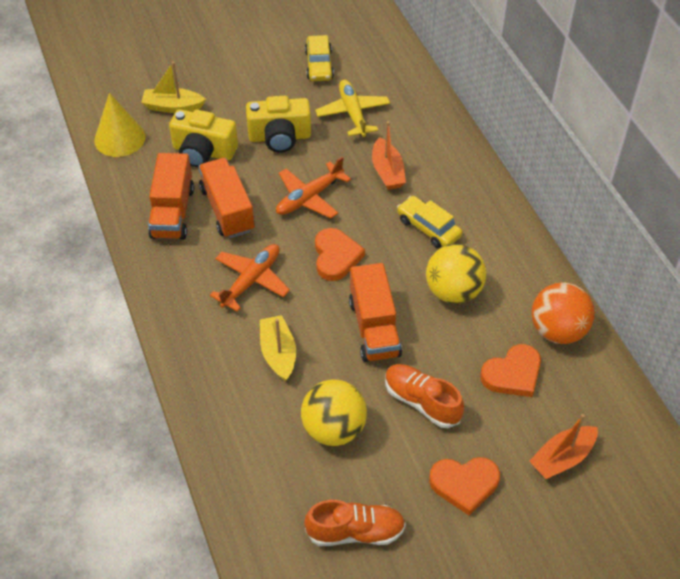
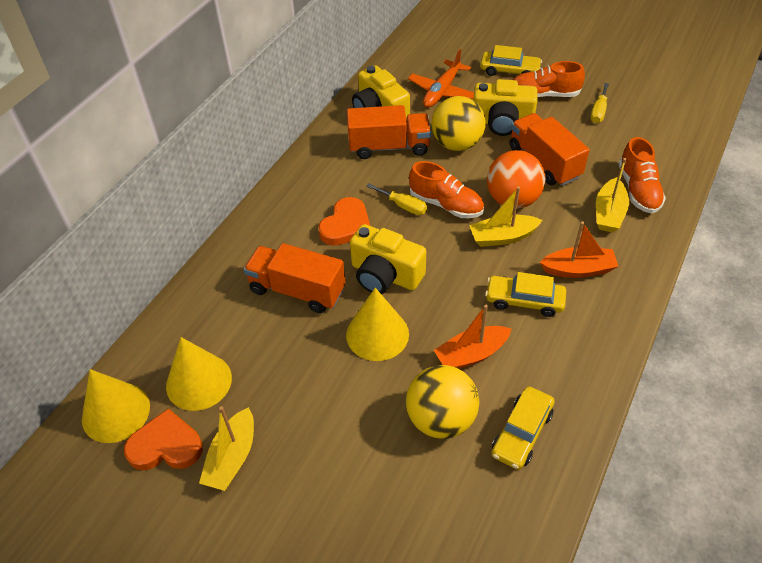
orange heart: [315,228,365,281] [429,457,500,516] [480,344,541,397] = 3 -> [124,408,203,470] [318,197,370,246] = 2
orange plane: [210,244,290,312] [276,157,351,218] = 2 -> [408,49,474,108] = 1
orange shoe: [304,500,406,546] [385,364,464,428] = 2 -> [409,161,484,218] [513,61,585,98] [618,137,666,214] = 3
yellow boat: [141,62,206,113] [260,315,296,381] = 2 -> [199,406,254,491] [469,186,542,247] [596,158,629,233] = 3
yellow camera: [169,109,238,167] [246,96,311,153] = 2 -> [350,224,426,294] [352,65,410,118] [473,79,538,136] = 3
yellow car: [305,35,334,81] [397,196,462,248] = 2 -> [480,45,542,76] [485,272,566,317] [491,386,555,470] = 3
yellow cone: [94,93,146,157] = 1 -> [82,369,150,443] [166,337,232,411] [346,288,409,361] = 3
yellow plane: [315,80,390,137] = 1 -> none = 0
yellow screwdriver: none = 0 -> [366,183,427,215] [590,83,609,123] = 2

